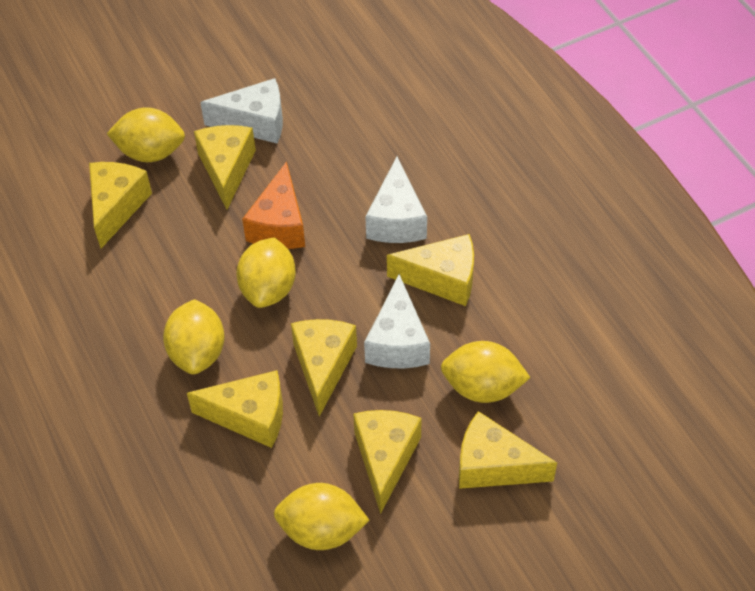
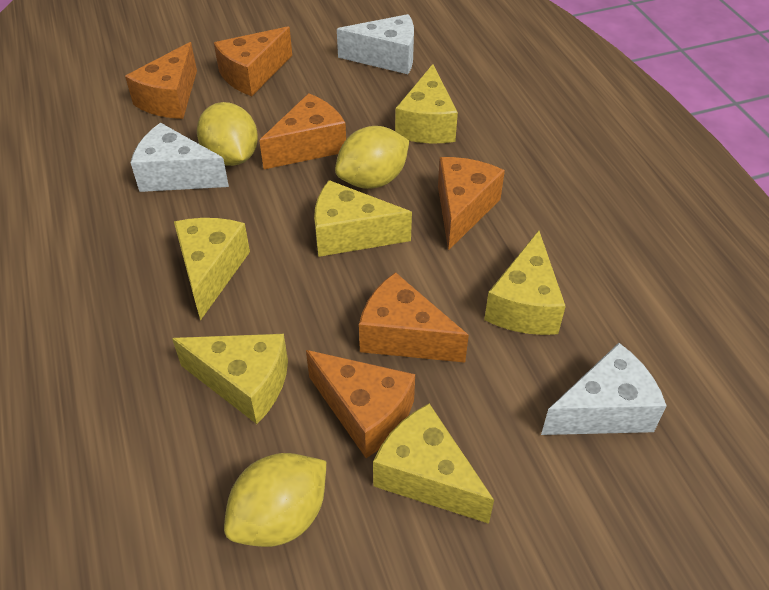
orange cheese: [242,161,305,249] = 1 -> [125,42,197,119] [214,26,292,96] [259,93,346,169] [306,350,415,458] [359,272,469,363] [438,157,505,251] = 6
yellow cheese: [89,162,152,248] [187,370,283,448] [194,125,256,209] [291,319,357,417] [353,410,422,514] [387,234,474,306] [459,411,557,489] = 7 -> [172,334,288,424] [174,218,250,321] [314,180,412,257] [373,404,494,524] [395,64,458,143] [484,230,566,335] = 6
yellow lemon: [107,107,185,162] [163,299,225,374] [236,237,296,308] [274,483,370,550] [441,341,531,403] = 5 -> [197,102,258,166] [224,453,326,547] [335,126,409,189] = 3

